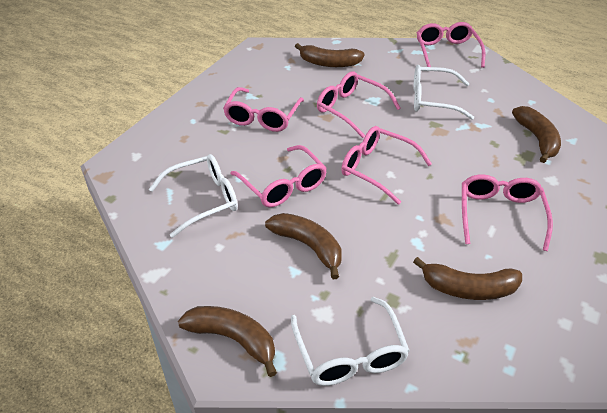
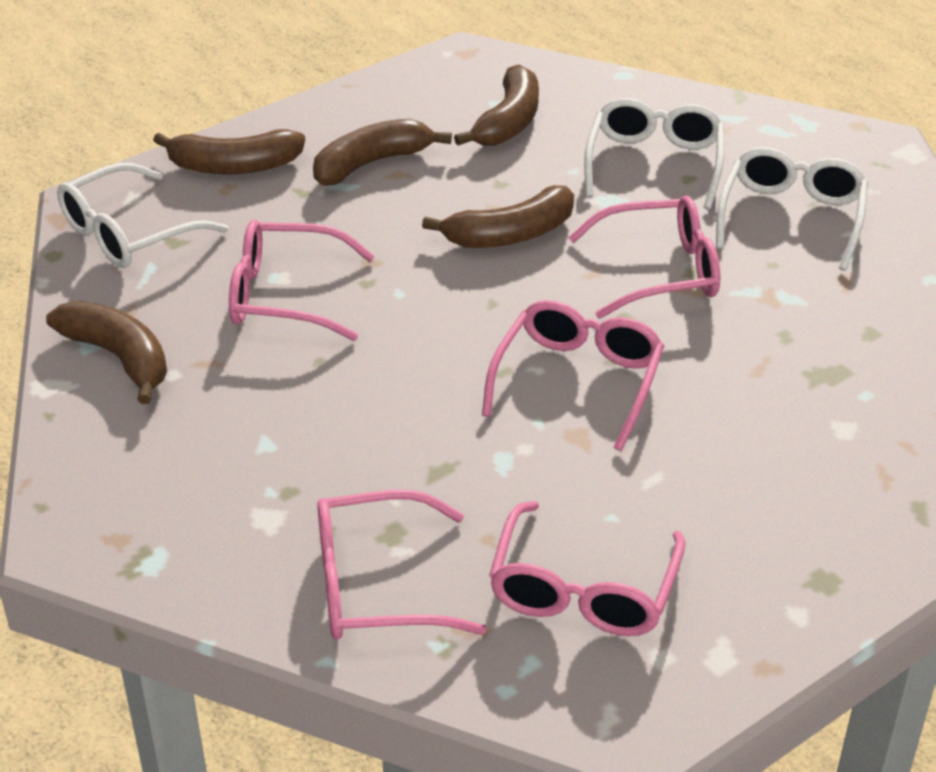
pink glasses: [223,87,304,132] [230,145,327,207] [317,72,401,138] [341,126,432,205] [417,22,485,68] [462,174,553,251] = 6 -> [229,219,375,341] [317,490,487,640] [482,300,664,451] [489,501,686,636] [568,196,720,319] = 5

